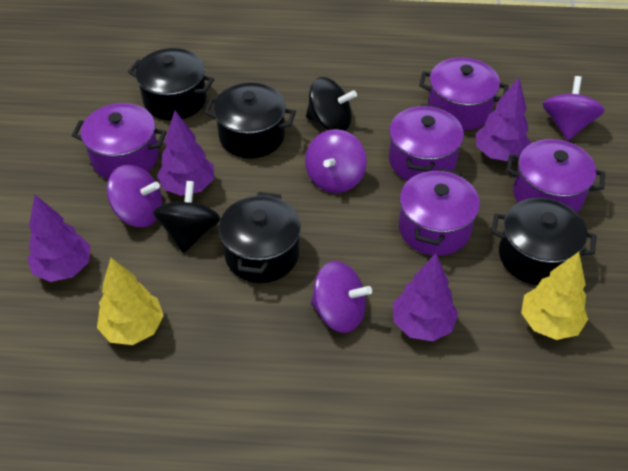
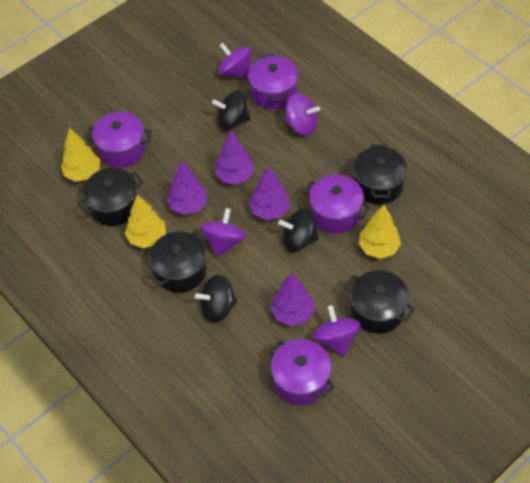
black spinning top: [153,181,221,253] [306,77,357,131] = 2 -> [195,275,237,323] [212,90,250,130] [278,208,319,252] = 3
purple pot: [72,103,167,179] [389,104,464,181] [399,168,480,256] [419,57,508,131] [506,139,605,213] = 5 -> [86,111,152,168] [248,54,298,110] [268,339,335,405] [303,174,370,234] = 4
yellow tree: [97,258,164,345] [521,252,588,340] = 2 -> [61,128,100,182] [125,195,166,248] [359,205,401,259] = 3

